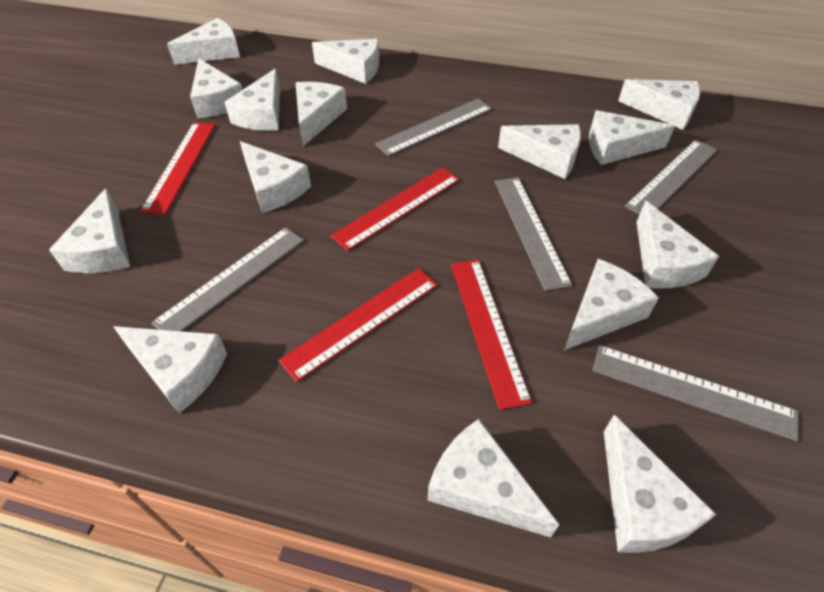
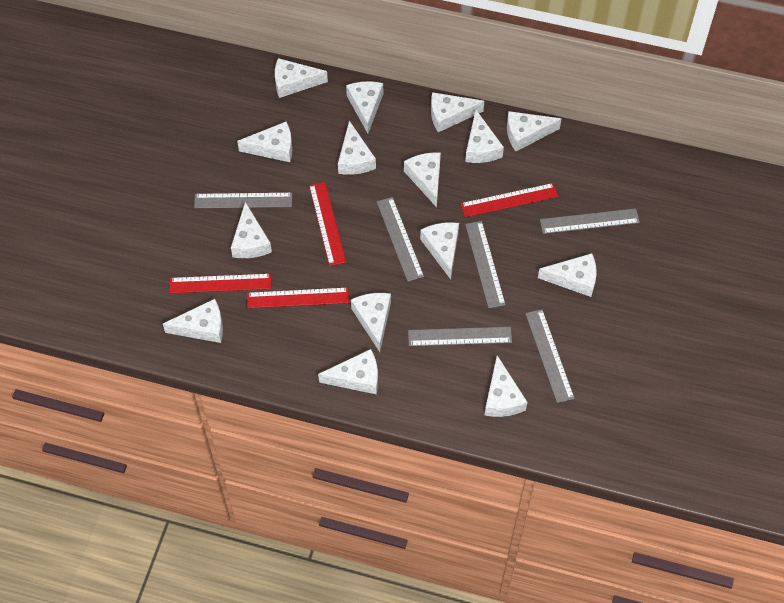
grey ruler: [151,227,304,331] [375,98,492,156] [495,177,573,291] [592,345,798,441] [625,140,717,215] = 5 -> [194,192,292,208] [377,197,424,282] [408,327,512,346] [465,221,506,308] [525,309,575,403] [540,208,640,234] = 6

